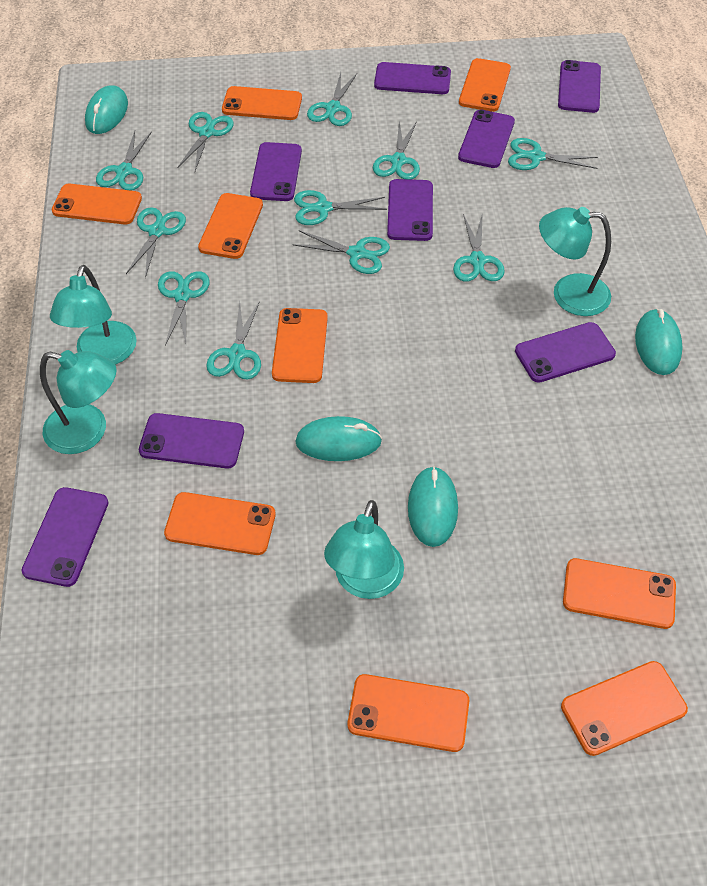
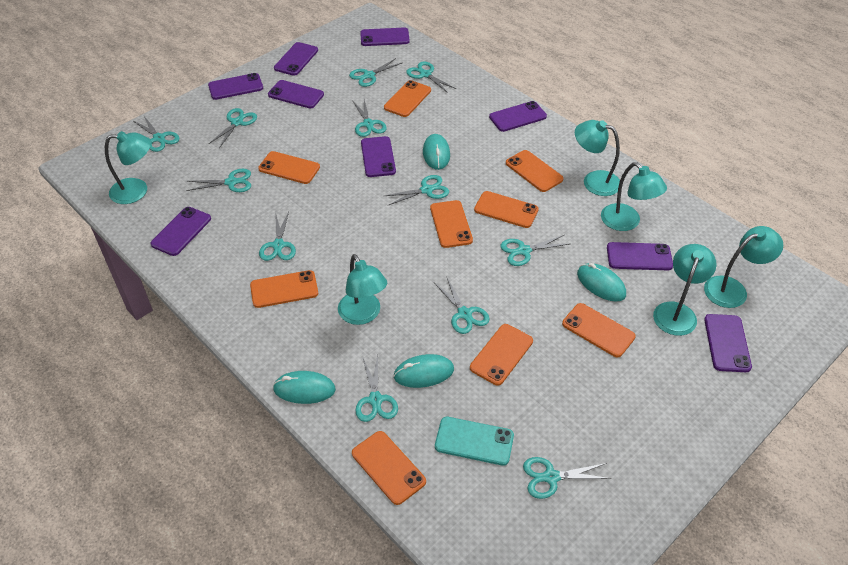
purple phone: [22,487,109,587] [139,413,244,469] [250,142,302,201] [374,62,451,94] [387,179,433,241] [458,110,515,168] [515,322,616,383] [558,60,601,113] = 8 -> [150,207,211,256] [208,73,263,100] [268,80,324,108] [274,42,318,76] [360,28,410,46] [361,136,396,177] [489,101,547,132] [607,242,673,270] [704,314,752,372] = 9
turquoise lamp: [40,350,116,454] [50,265,137,365] [324,500,404,599] [539,207,611,316] = 4 -> [105,131,151,204] [338,254,387,325] [575,120,620,196] [601,162,667,231] [653,244,717,336] [704,226,783,308] = 6
turquoise phone: none = 0 -> [435,417,514,466] = 1
turquoise scissors: [96,131,152,191] [126,207,186,278] [158,271,210,346] [177,112,234,171] [206,301,261,380] [292,231,390,274] [294,190,387,225] [307,73,357,126] [373,121,420,179] [453,214,505,282] [508,138,598,170] = 11 -> [133,116,180,152] [186,169,251,192] [209,108,257,148] [259,212,296,261] [349,58,402,87] [353,99,387,137] [355,355,398,422] [385,175,449,205] [406,61,456,93] [434,278,489,334] [500,235,569,266] [523,457,611,499] = 12

